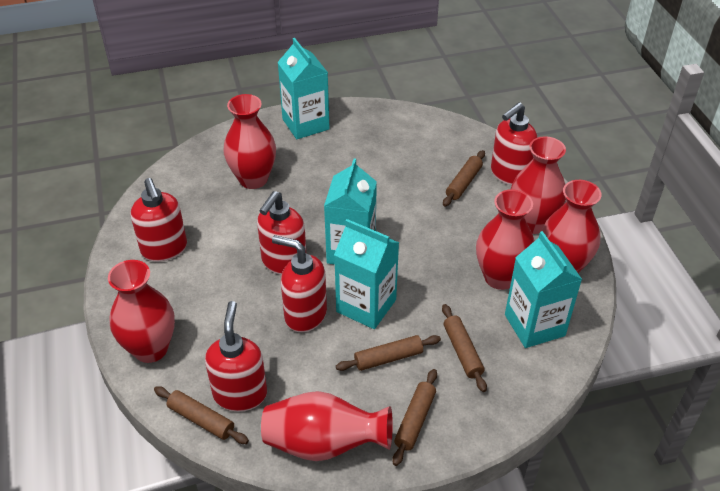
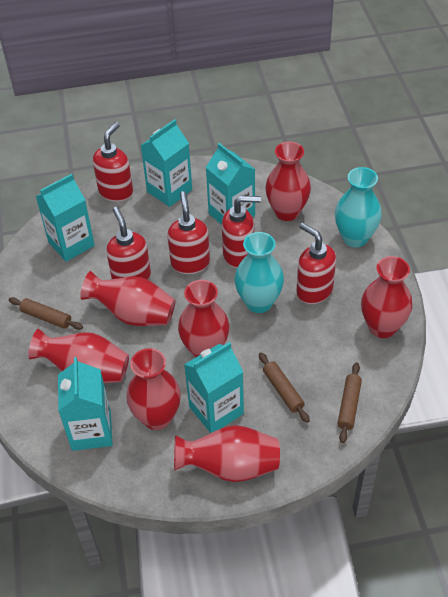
brown rolling pin: [154,386,249,444] [336,335,441,371] [392,369,437,466] [442,304,487,392] [443,150,485,207] = 5 -> [9,297,83,330] [259,352,310,423] [337,363,362,443] = 3
red vase: [108,260,175,363] [223,94,276,189] [261,391,393,461] [476,189,535,290] [511,136,566,234] [542,180,602,273] = 6 -> [28,329,129,383] [80,271,175,326] [126,348,181,430] [174,425,280,482] [178,280,229,358] [265,142,311,221] [361,256,412,338] = 7
turquoise carton: [278,38,330,139] [324,158,377,264] [334,219,399,329] [505,231,582,348] = 4 -> [36,174,95,262] [58,357,113,451] [140,119,192,207] [184,342,244,433] [206,143,255,225] = 5
turquoise vase: none = 0 -> [235,232,284,313] [335,167,382,248] = 2

